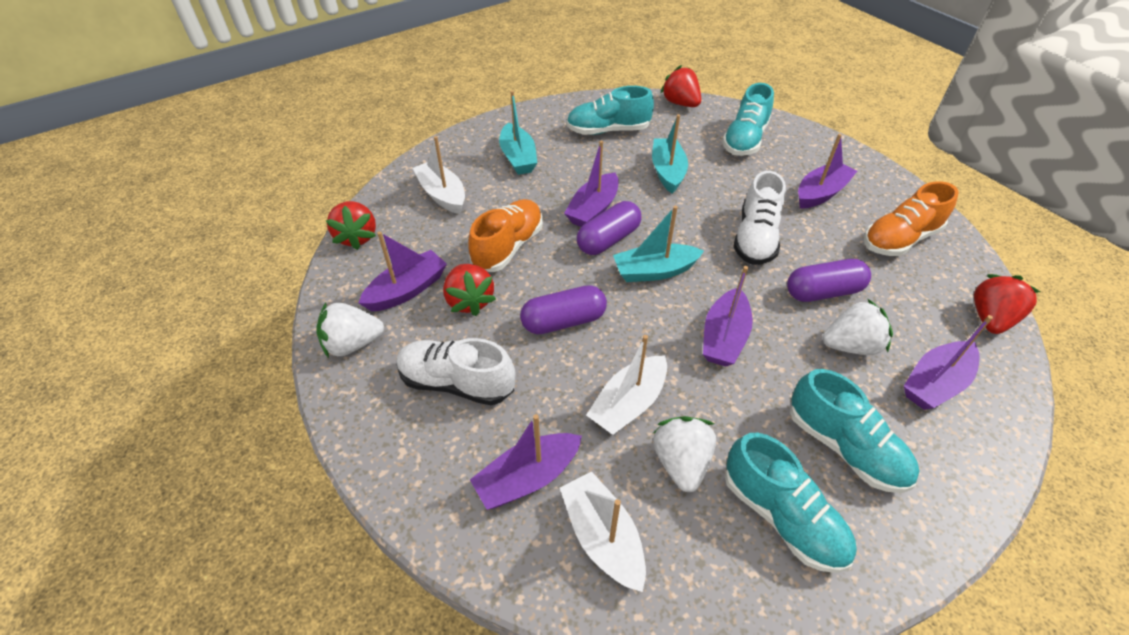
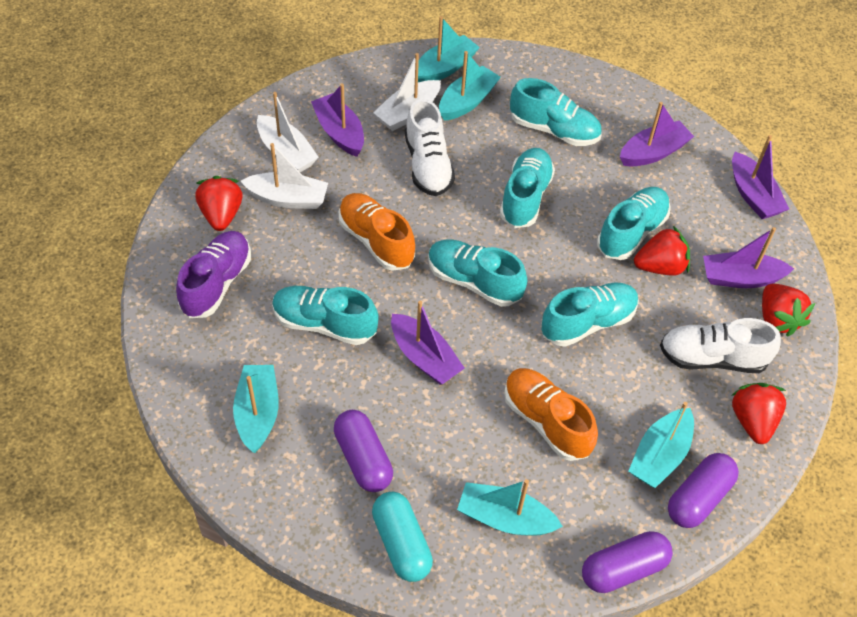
purple boat: [359,231,447,311] [470,414,582,510] [564,141,619,227] [703,266,753,367] [798,134,857,209] [904,315,993,410] = 6 -> [311,84,364,157] [391,301,465,385] [620,102,694,167] [703,227,794,288] [732,135,789,219] = 5
purple shoe: none = 0 -> [176,231,251,318] = 1
turquoise boat: [499,91,537,175] [613,206,704,282] [652,114,688,194] = 3 -> [233,365,279,453] [418,16,480,82] [439,51,501,121] [457,479,563,536] [629,402,694,488] = 5
turquoise capsule: none = 0 -> [372,491,433,582] = 1
turquoise shoe: [566,86,654,135] [722,83,774,156] [725,433,857,573] [790,369,919,493] = 4 -> [272,286,379,345] [428,240,527,307] [500,148,555,228] [510,78,602,146] [541,282,639,347] [597,187,671,260] = 6
white strawberry: [316,303,384,358] [653,416,716,492] [823,299,893,355] = 3 -> none = 0

